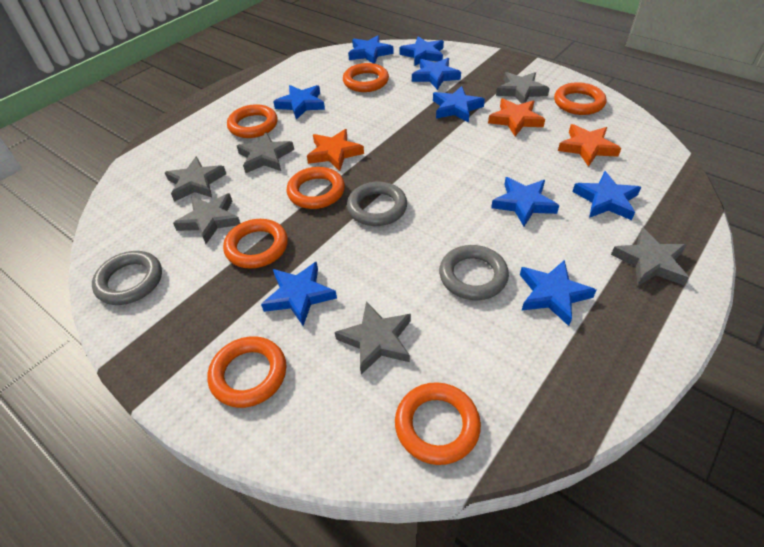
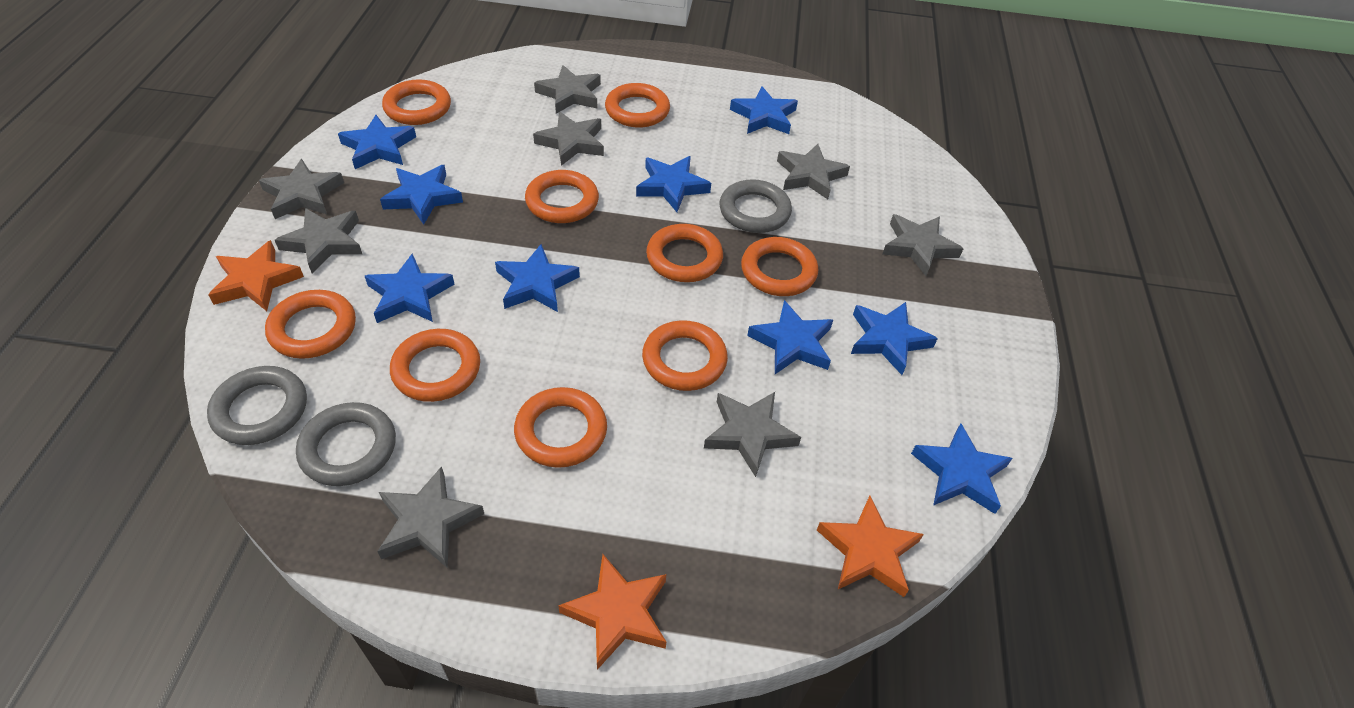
grey star: [164,156,226,202] [173,193,240,244] [237,132,294,173] [335,301,411,374] [496,72,550,104] [611,228,689,286] = 6 -> [259,159,344,219] [275,208,362,273] [377,466,484,568] [533,112,604,166] [534,65,601,114] [704,392,801,477] [777,144,850,199] [882,214,964,276] = 8
orange ring: [207,336,287,408] [223,219,288,268] [227,104,278,138] [287,167,345,209] [343,63,389,92] [395,382,481,465] [554,82,606,115] = 7 -> [265,290,356,359] [382,79,451,125] [390,329,480,402] [514,387,607,468] [525,170,599,223] [605,83,670,127] [642,320,728,391] [646,224,723,282] [741,237,818,296] = 9

